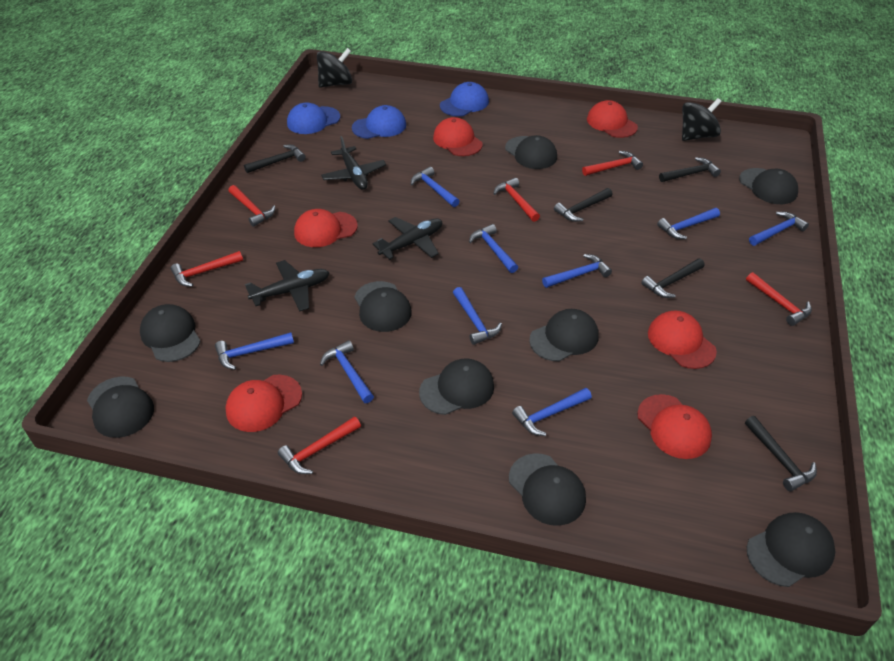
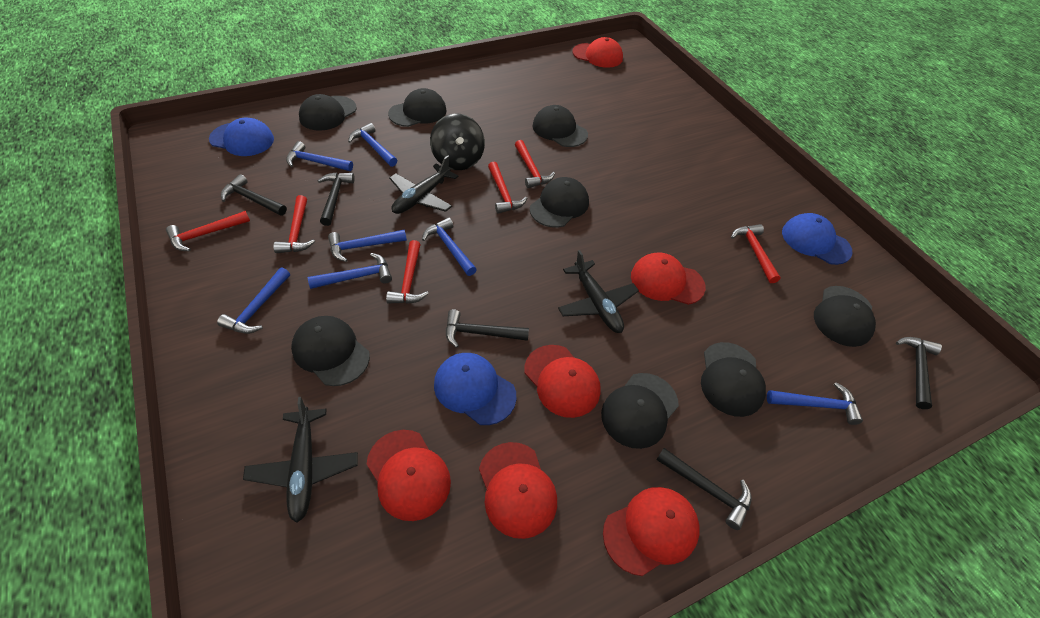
black cap: [87,376,154,438] [140,304,201,362] [354,281,412,332] [419,358,494,415] [505,135,557,169] [509,453,586,526] [529,309,599,361] [739,168,798,204] [747,512,835,587] = 9 -> [291,316,370,386] [299,94,357,131] [388,88,447,127] [530,177,589,228] [532,105,588,147] [601,373,679,449] [701,342,766,417] [814,286,876,347] = 8
black spinning top: [317,48,352,88] [682,98,722,141] = 2 -> [430,113,485,170] = 1
blue hammer: [215,332,294,370] [320,340,374,403] [411,167,460,207] [453,287,502,345] [469,224,518,273] [512,388,592,436] [542,254,612,288] [657,208,720,239] [749,212,809,246] = 9 -> [217,267,290,334] [286,141,353,171] [308,253,392,289] [328,230,407,262] [348,123,397,167] [422,217,477,276] [767,382,863,425] = 7

